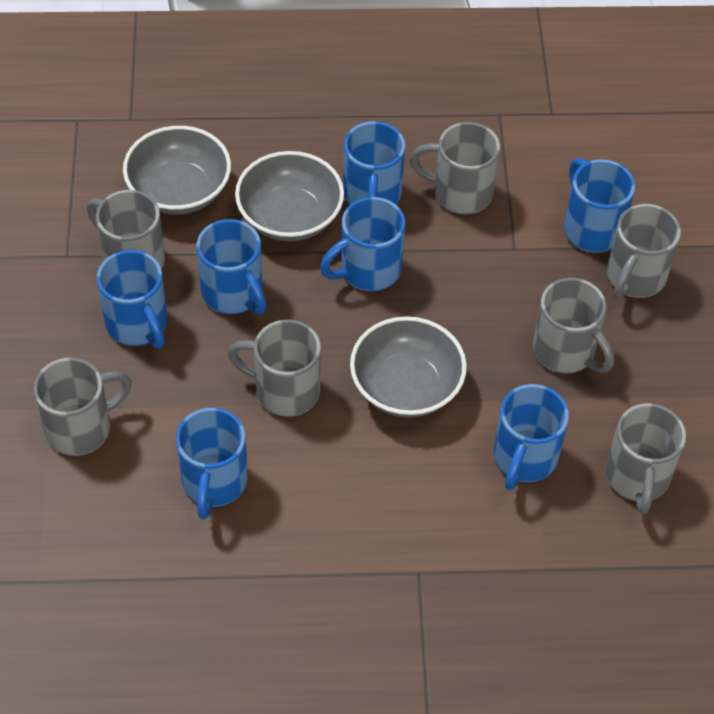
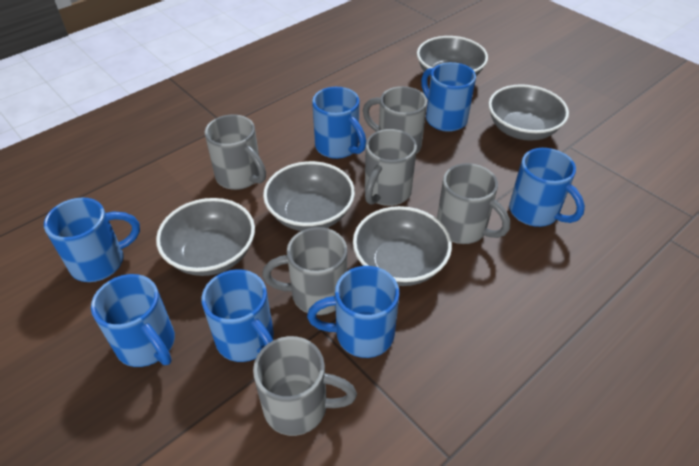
grey bowl: [123,126,231,214] [235,151,344,241] [350,316,467,418] = 3 -> [156,198,255,276] [263,161,355,231] [353,206,452,286] [417,36,488,77] [488,84,569,141] = 5
grey mug: [34,358,132,456] [87,190,165,270] [228,320,321,417] [410,122,500,214] [533,278,614,374] [606,403,686,514] [607,204,681,299] = 7 -> [205,115,266,190] [253,336,357,436] [262,227,347,315] [363,86,427,154] [365,129,417,206] [437,163,510,244] = 6

